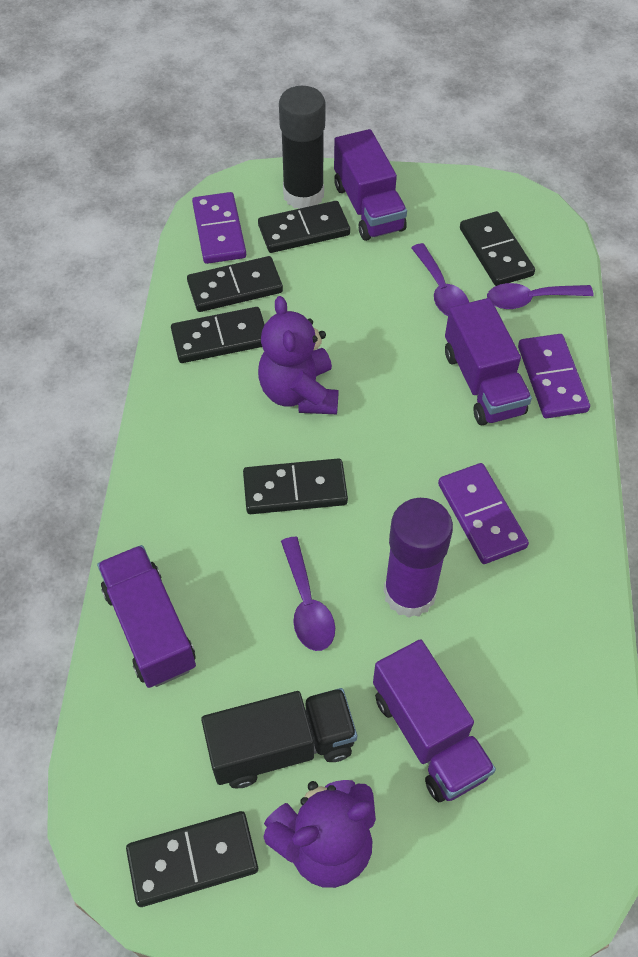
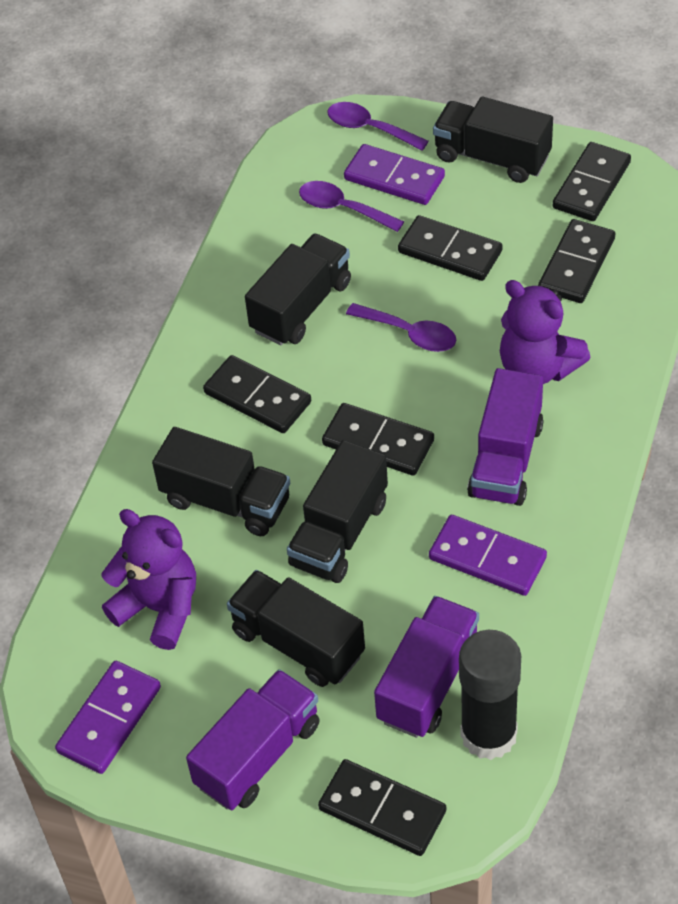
black truck: [201,688,357,788] = 1 -> [152,427,290,536] [227,570,365,687] [245,233,351,345] [287,440,388,583] [433,97,553,183] = 5
purple glue stick: [383,498,453,618] = 1 -> none = 0
purple truck: [97,545,196,688] [334,129,407,241] [373,639,496,802] [445,298,532,425] = 4 -> [186,669,320,810] [374,596,479,738] [467,368,544,506] = 3

